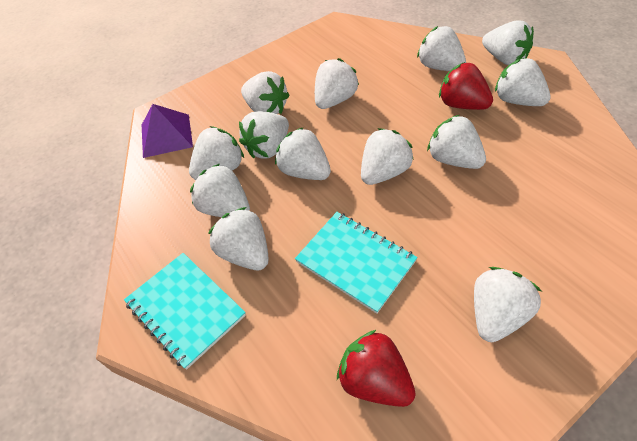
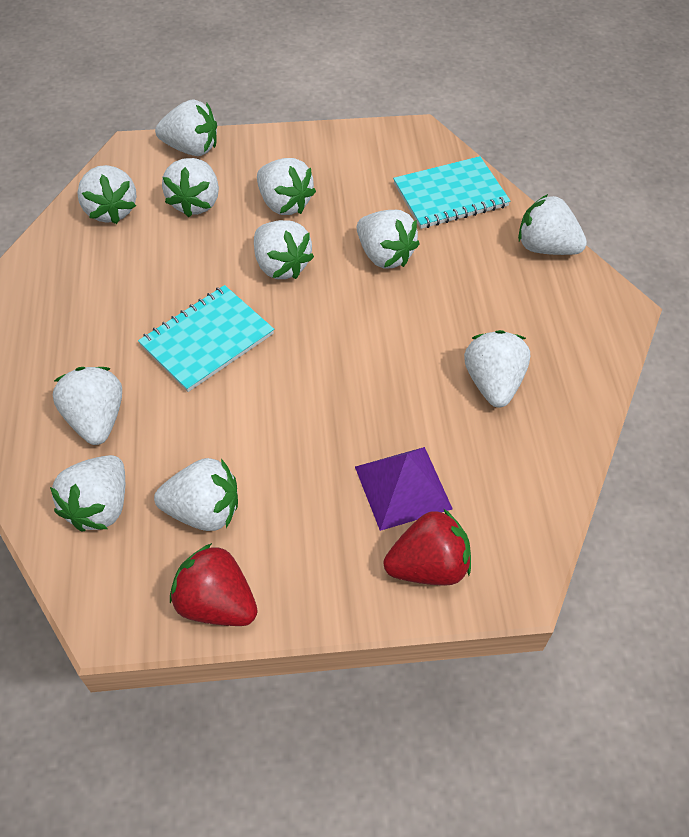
white strawberry: [189,126,244,180] [190,164,250,217] [208,207,269,270] [239,111,289,159] [241,71,289,114] [275,127,331,180] [315,58,359,109] [361,128,414,185] [417,26,466,71] [427,115,486,169] [474,267,541,342] [482,20,534,65] [495,58,551,106] = 13 -> [50,455,125,532] [53,367,122,445] [77,165,137,224] [154,458,238,531] [155,99,217,156] [162,158,219,217] [254,220,314,279] [257,158,316,215] [357,210,420,269] [464,330,530,408] [518,194,587,255] = 11

